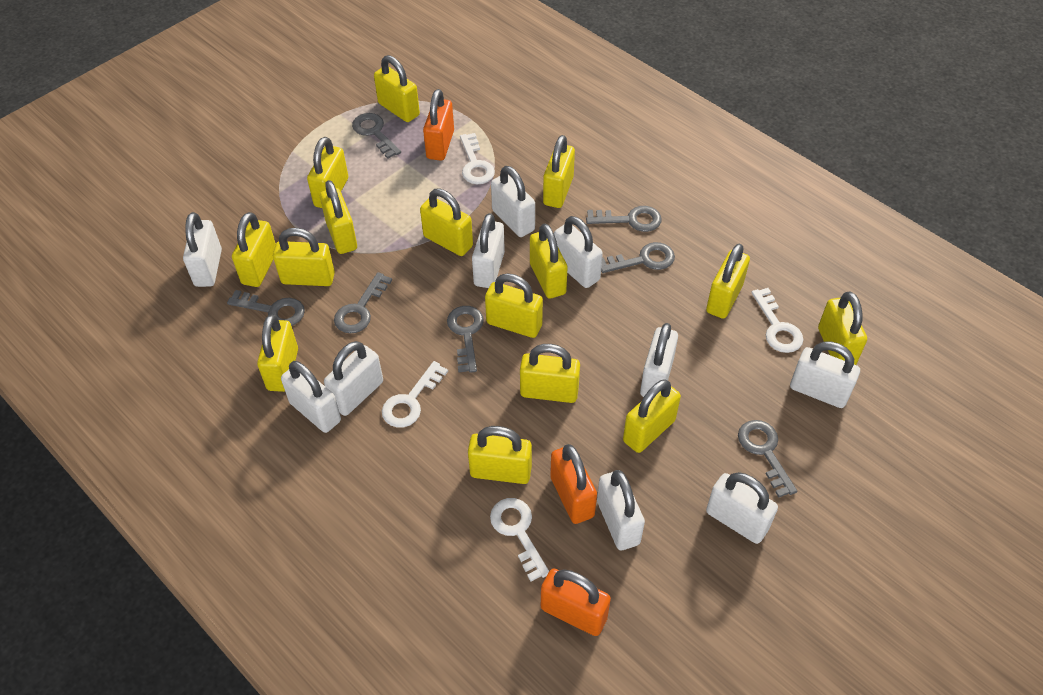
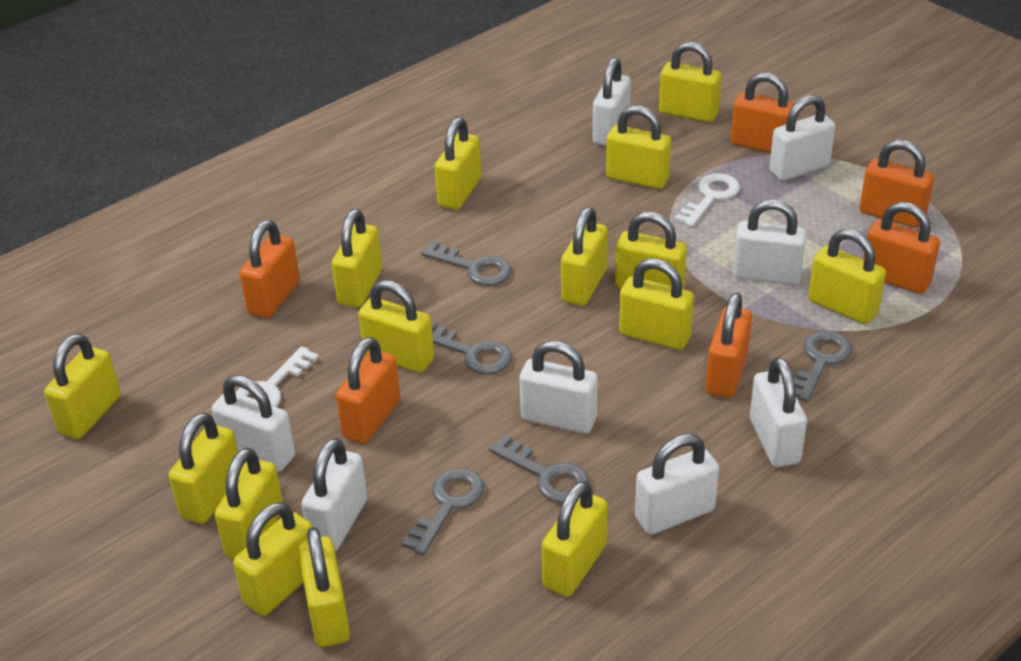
grey key: [227,290,305,326] [334,272,392,334] [352,113,401,159] [447,306,484,373] [586,206,662,232] [601,242,675,273] [738,420,797,497] = 7 -> [401,468,484,555] [421,241,512,286] [431,322,512,375] [489,434,590,503] [794,330,852,402] = 5
orange padlock: [423,89,454,161] [541,568,611,636] [550,444,597,524] = 3 -> [239,220,300,319] [336,337,400,444] [706,293,752,398] [731,73,795,153] [860,140,934,228] [863,202,940,294] = 6
white key: [382,361,448,428] [460,133,495,184] [490,498,549,581] [751,288,804,353] = 4 -> [236,346,319,407] [675,173,740,227] = 2
white padlock: [183,212,222,287] [281,361,341,433] [324,341,383,416] [472,213,505,288] [491,166,535,237] [554,216,603,288] [597,470,645,551] [640,323,678,397] [706,472,778,544] [790,341,860,408] = 10 -> [212,375,295,472] [301,438,367,551] [519,341,598,434] [593,58,631,146] [635,434,719,535] [733,200,806,285] [750,357,807,467] [769,95,835,181] = 8

